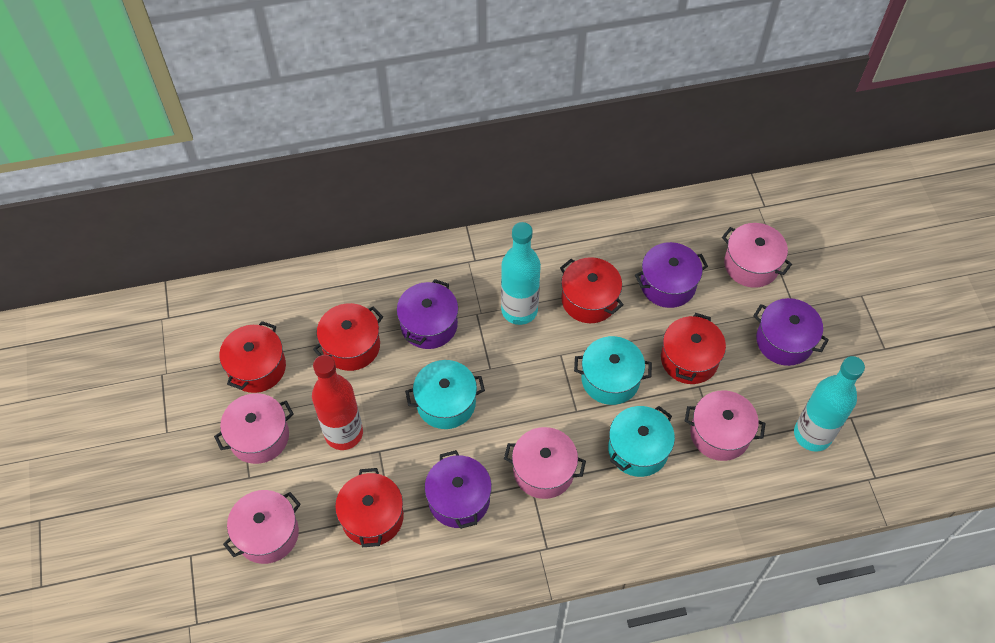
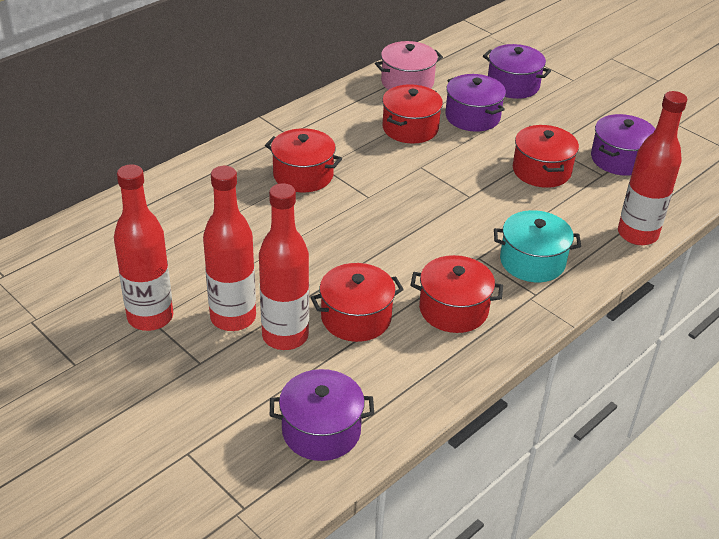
pink pot: [214,393,294,464] [223,490,301,564] [504,427,586,499] [685,390,766,461] [722,223,792,288] = 5 -> [375,41,443,90] = 1
red bottle: [312,355,363,450] = 1 -> [114,164,173,331] [203,166,256,331] [259,183,309,350] [618,91,687,245] = 4
turquoise bottle: [501,222,541,325] [794,356,865,452] = 2 -> none = 0
turquoise pot: [405,360,485,429] [574,336,652,405] [608,406,675,477] = 3 -> [494,210,581,282] = 1

